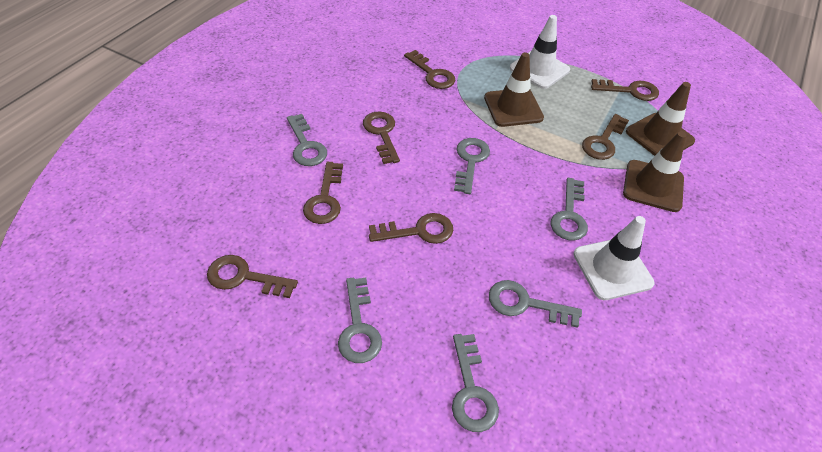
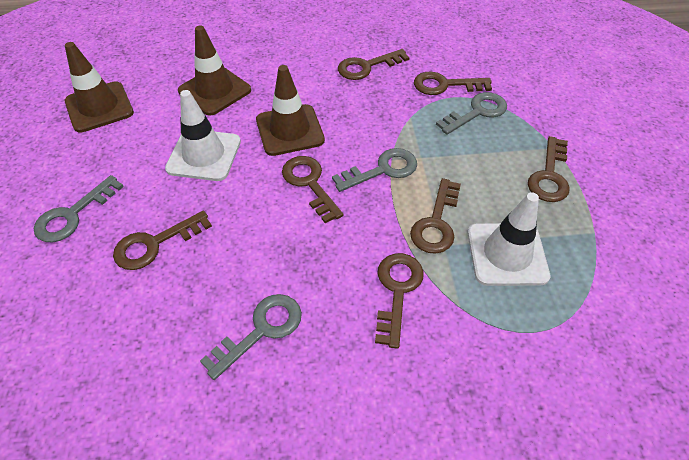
grey key: [287,114,327,166] [338,278,382,363] [452,334,499,432] [454,138,490,194] [489,280,582,328] [550,178,588,241] = 6 -> [34,175,124,242] [200,294,302,380] [332,148,417,192] [436,92,507,135] = 4

